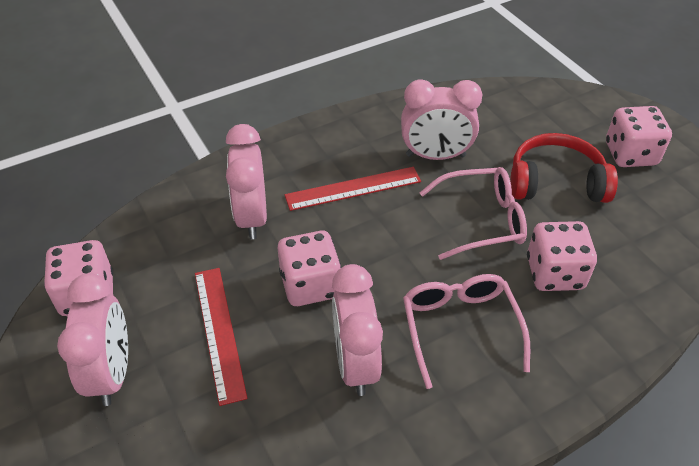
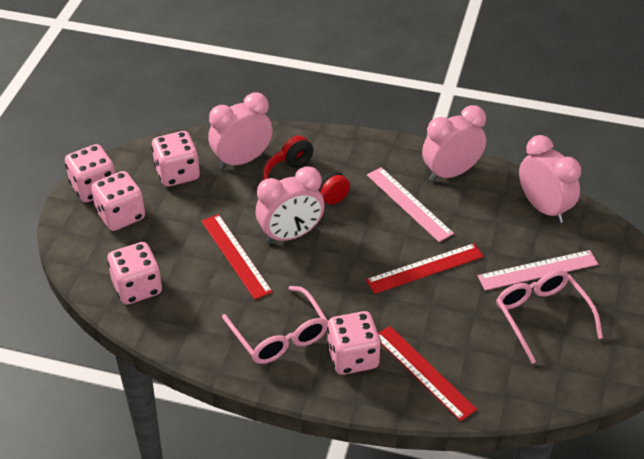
pink dice: [44,240,113,316] [278,231,341,306] [527,221,597,291] [606,106,672,167] = 4 -> [65,144,115,202] [91,171,145,231] [107,242,162,305] [151,131,200,187] [327,311,381,375] = 5
pink ruler: none = 0 -> [367,167,454,242] [478,250,598,290] = 2
red ruler: [195,268,248,406] [285,167,421,211] = 2 -> [201,214,273,300] [366,243,484,294] [378,326,477,421] = 3

